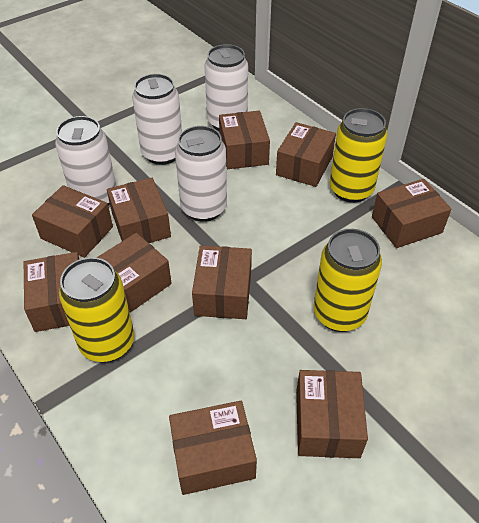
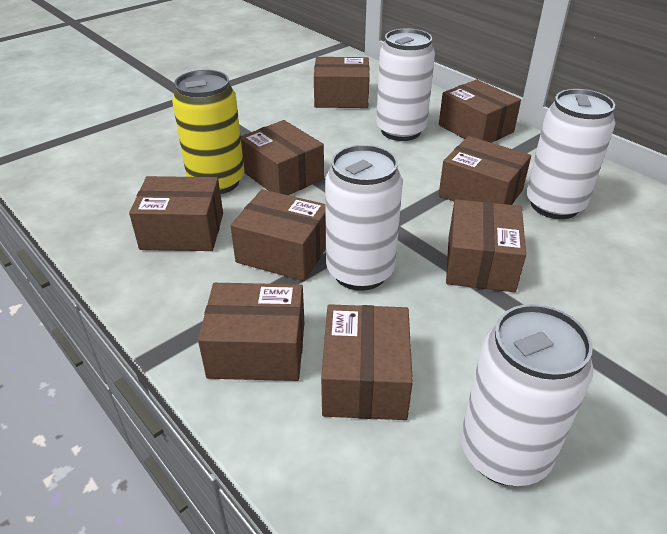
brown box: [24,252,79,332] [32,185,113,258] [96,233,172,313] [107,178,171,243] [169,401,257,495] [192,246,252,319] [219,111,270,169] [276,122,336,187] [296,370,368,458] [372,179,452,248] = 10 -> [129,176,223,251] [198,283,304,381] [230,189,326,281] [241,120,324,195] [314,57,370,108] [321,304,413,420] [439,79,521,143] [439,136,531,205] [446,199,526,292] = 9
yellow can: [59,257,134,362] [313,229,382,332] [330,108,387,203] = 3 -> [172,70,244,194] = 1

